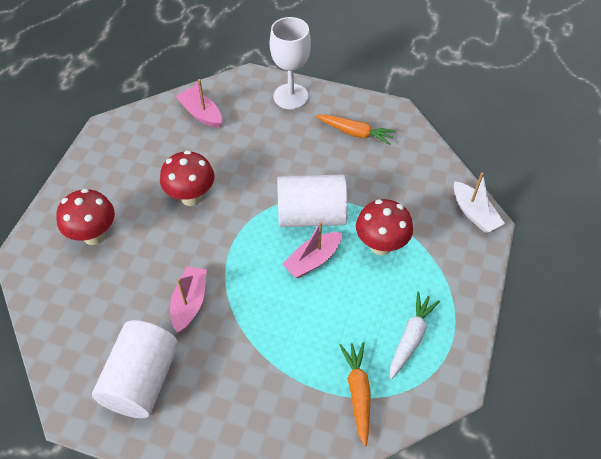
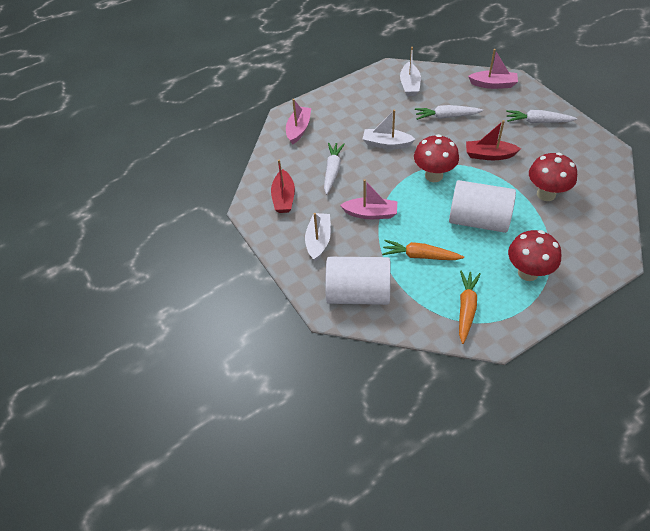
red boat: none = 0 -> [271,160,295,213] [466,120,521,160] = 2
white boat: [454,172,505,233] = 1 -> [305,213,331,261] [363,110,415,149] [400,47,421,96] = 3
white carrot: [390,292,440,380] = 1 -> [324,143,345,195] [415,105,483,120] [506,110,577,123] = 3
white goblet: [270,17,311,109] = 1 -> none = 0

